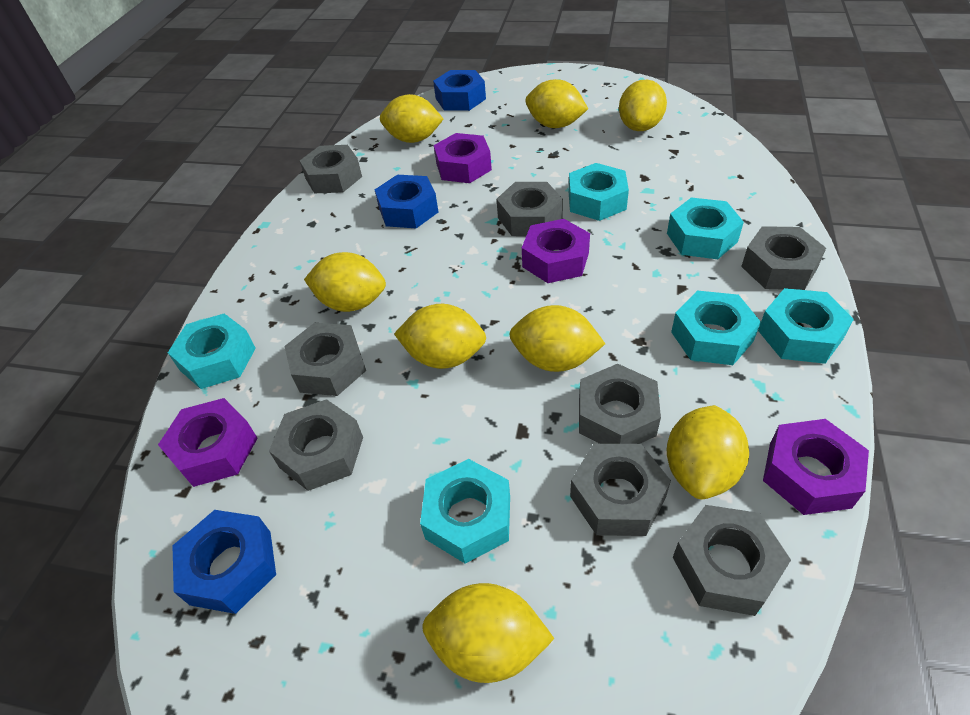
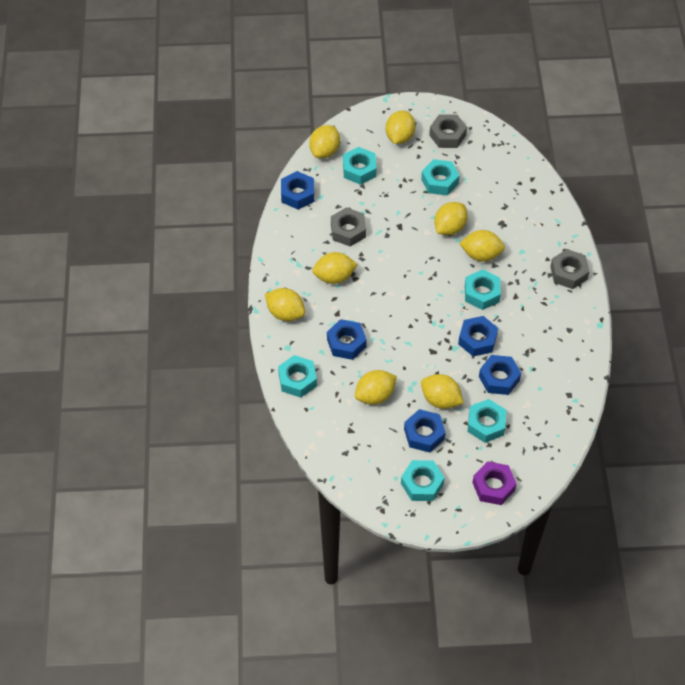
blue nut: [172,510,276,614] [375,175,438,228] [433,70,486,111] = 3 -> [281,171,314,209] [327,319,367,360] [404,409,446,453] [458,316,498,356] [479,355,521,395] = 5
grey nut: [269,399,363,491] [284,323,366,396] [300,145,362,193] [497,182,563,236] [570,444,671,536] [579,364,661,444] [673,505,791,616] [741,226,826,290] = 8 -> [331,207,366,247] [429,114,467,148] [550,249,590,289] = 3
purple nut: [158,398,258,487] [434,133,492,183] [522,219,590,283] [763,419,869,515] = 4 -> [472,461,516,505] = 1

